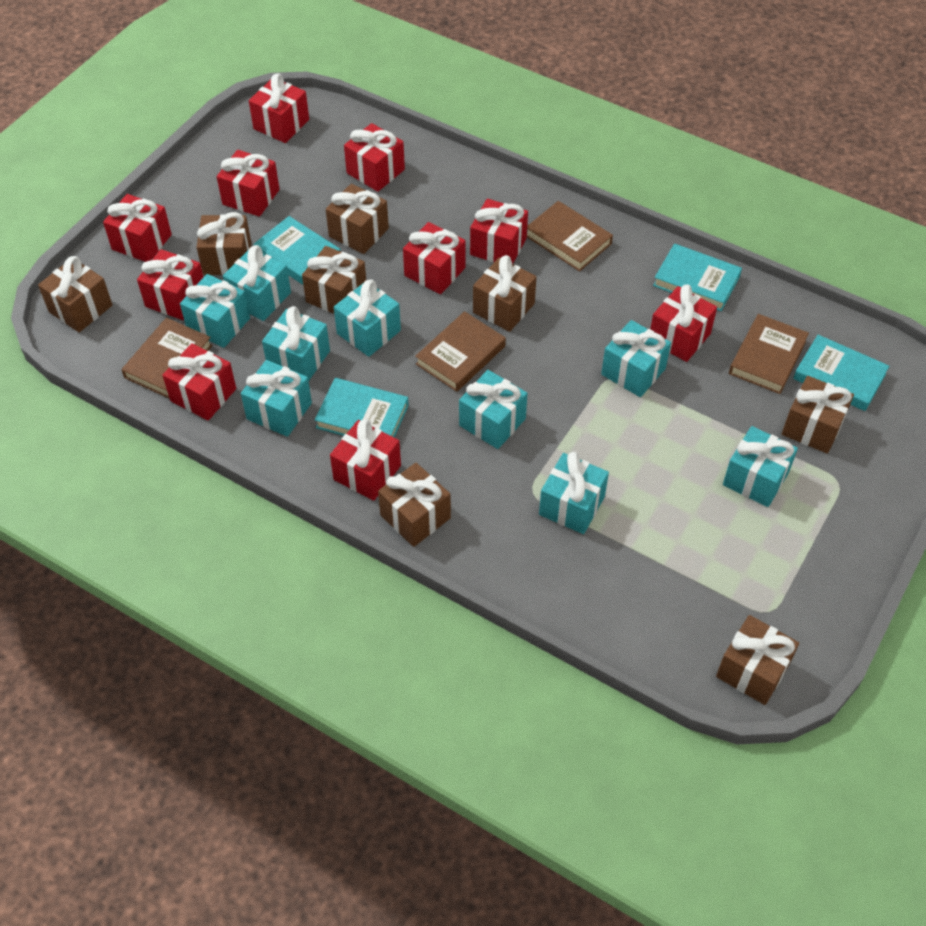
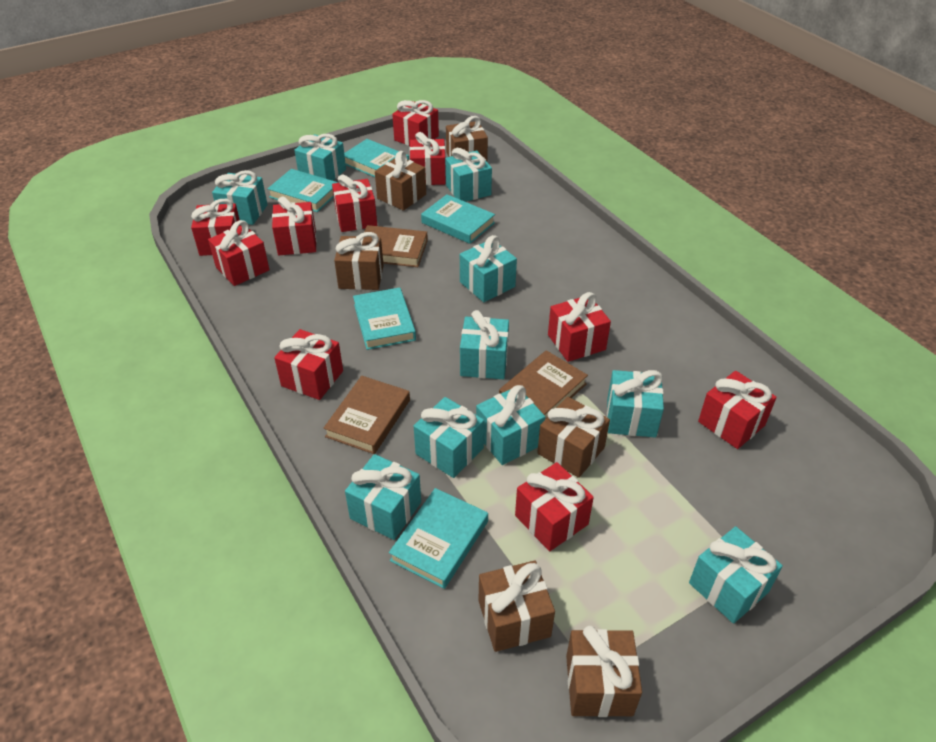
brown book: [121,318,213,398] [415,311,506,392] [527,201,613,271] [729,314,809,394] = 4 -> [323,376,410,454] [364,225,428,267] [499,350,588,419] = 3
brown gift: [38,256,112,332] [197,212,251,275] [302,246,366,314] [326,184,389,254] [378,463,451,547] [473,255,537,332] [716,615,799,705] [782,376,854,454] = 8 -> [334,232,384,290] [375,151,426,211] [446,116,488,161] [479,560,555,652] [537,397,610,478] [566,626,642,717] = 6
turquoise book: [253,216,341,285] [315,378,409,437] [653,243,742,311] [793,335,889,411] = 4 -> [267,169,339,212] [344,139,409,177] [353,287,416,350] [389,488,488,589] [421,194,495,244] = 5
turquoise gift: [180,274,250,348] [223,245,291,321] [241,360,312,437] [262,306,330,381] [334,279,401,357] [459,370,527,449] [539,452,609,534] [601,320,671,397] [723,426,798,507] = 9 -> [212,170,268,225] [294,134,346,181] [345,454,421,540] [414,397,484,478] [445,148,492,202] [460,235,517,302] [460,310,509,379] [476,385,545,465] [607,370,664,437] [689,526,783,624] = 10

